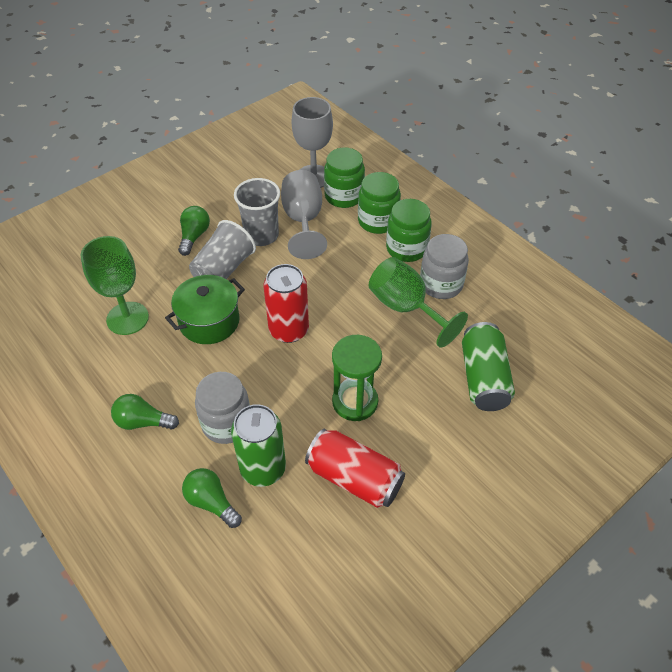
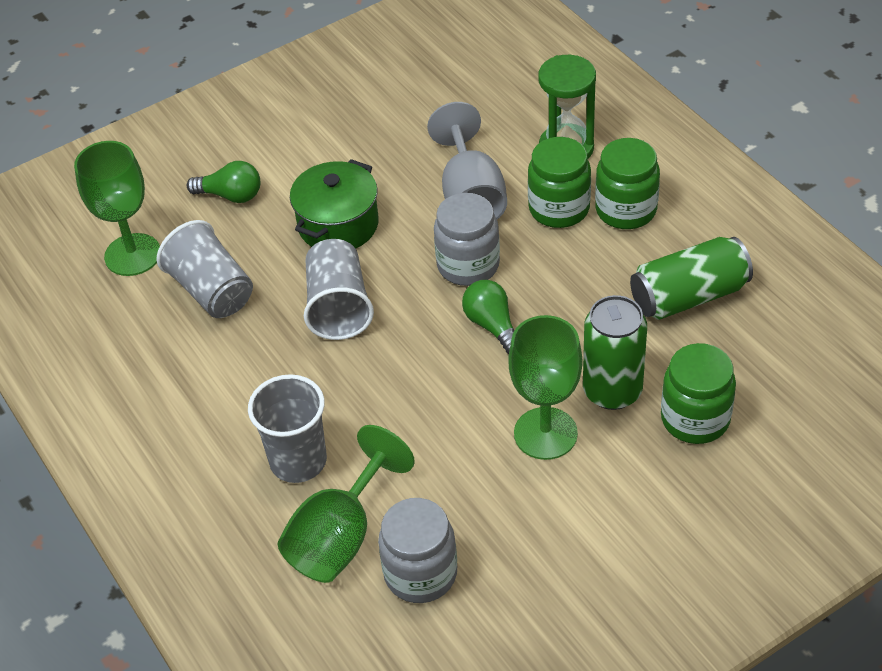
green goblet: [80,236,149,335] [369,257,468,348] = 2 -> [74,141,160,276] [278,425,415,583] [508,315,582,460] = 3
green light bulb: [111,394,179,430] [178,206,210,256] [182,468,242,528] = 3 -> [187,161,260,203] [462,280,514,354] = 2
grey cup: [189,220,256,279] [234,178,280,246] = 2 -> [157,220,253,318] [248,374,327,483] [304,239,374,340] = 3
grey goblet: [281,170,327,259] [292,97,333,188] = 2 -> [427,102,507,219] = 1
red can: [264,264,309,343] [305,429,405,508] = 2 -> none = 0

